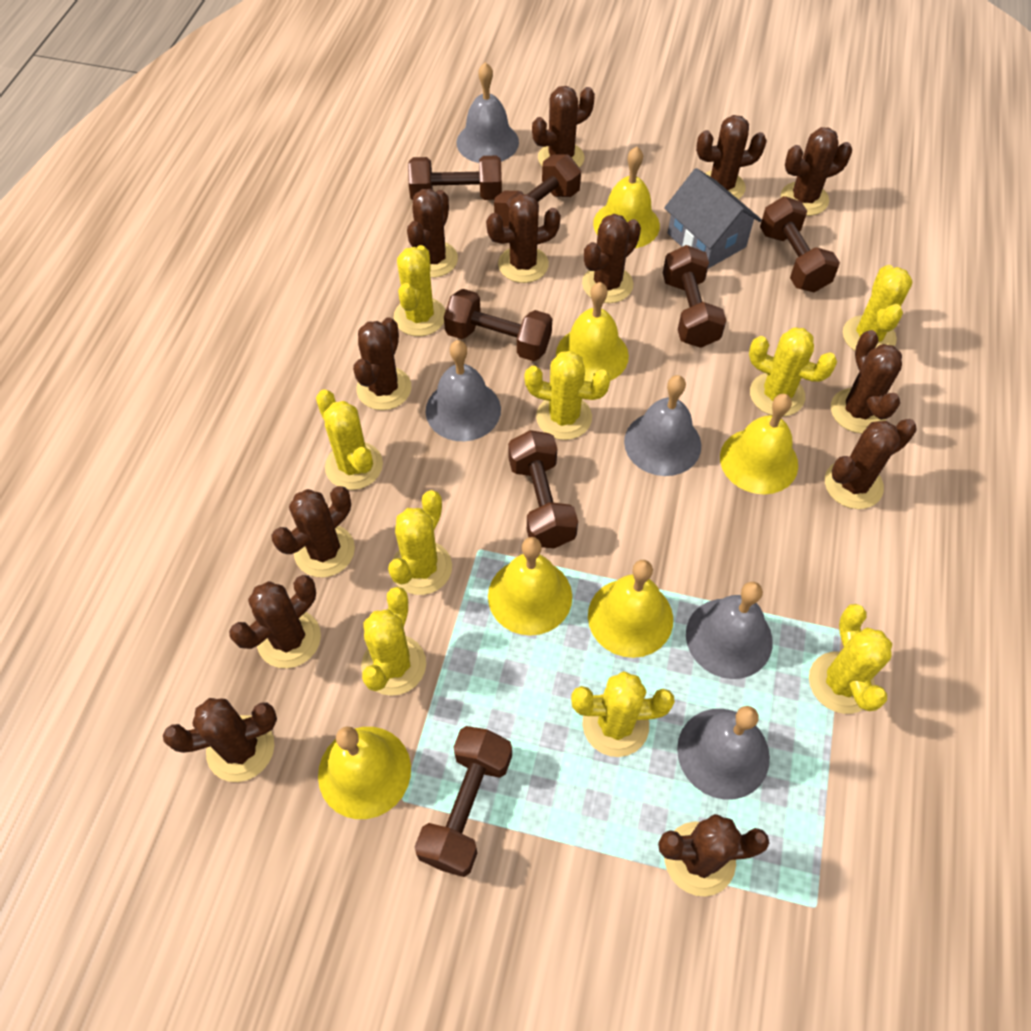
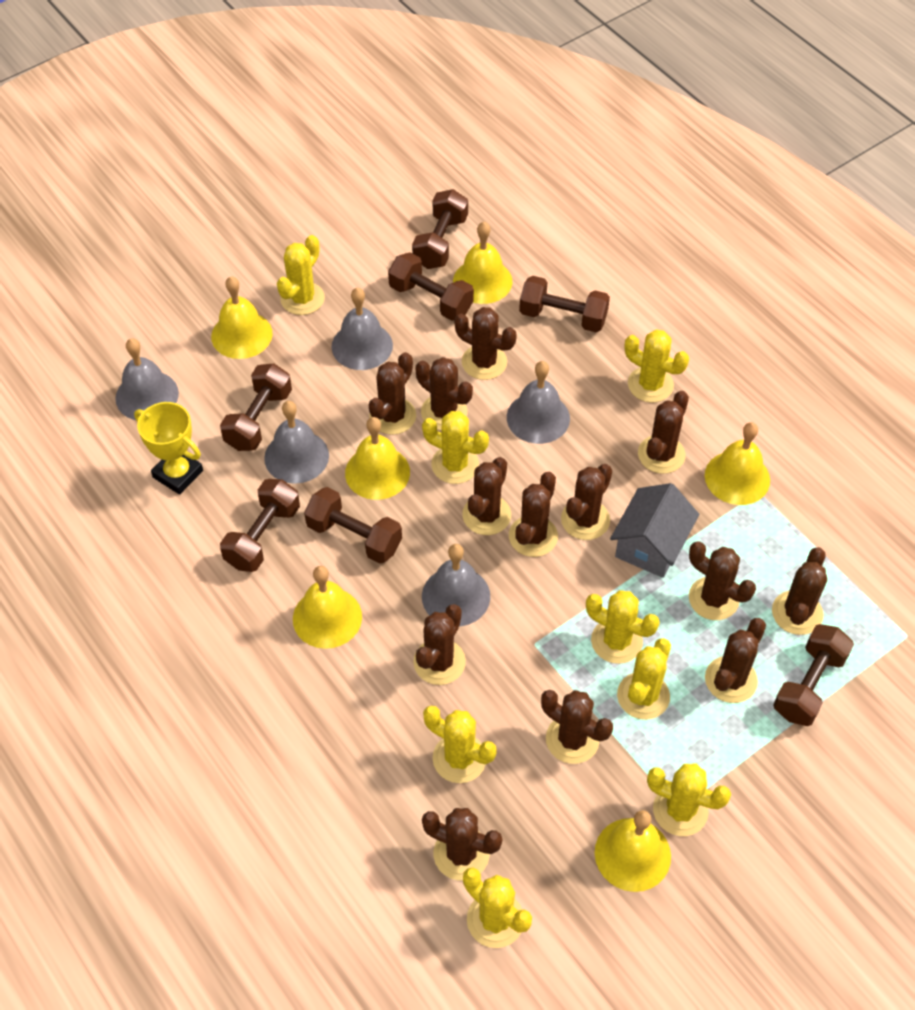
yellow cactus: [316,389,383,490] [361,587,426,696] [388,490,452,595] [393,245,445,336] [525,351,611,440] [571,671,675,757] [749,327,837,416] [809,604,892,714] [843,265,913,351] = 9 -> [277,235,325,315] [422,411,489,484] [423,706,497,783] [463,867,532,948] [586,590,660,664] [617,638,671,720] [625,329,689,403] [647,764,731,836] = 8
yellow trophy: none = 0 -> [134,402,203,495] = 1

